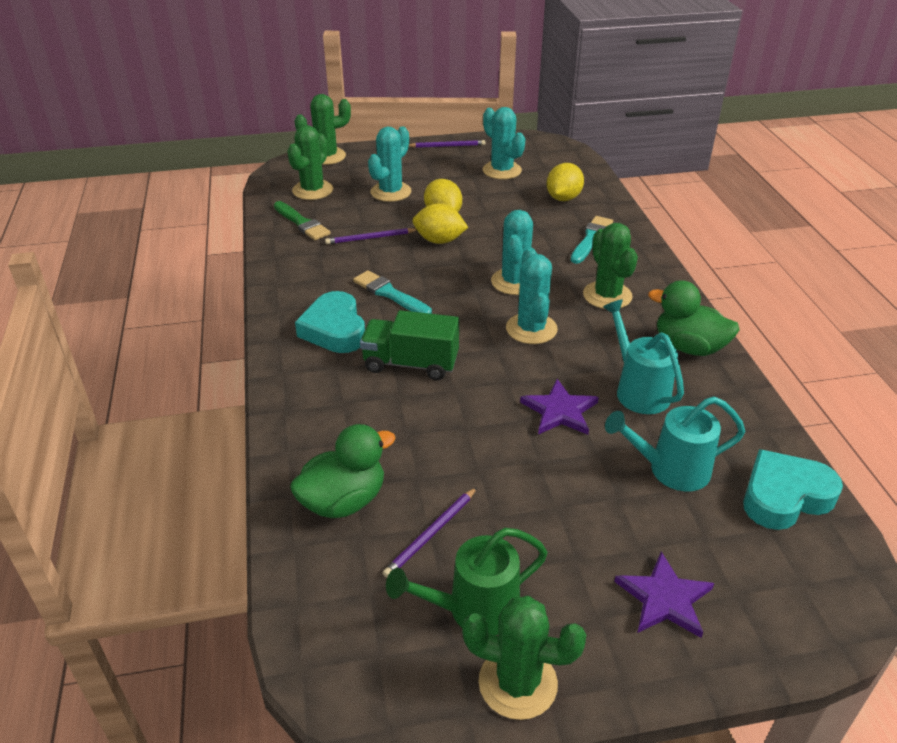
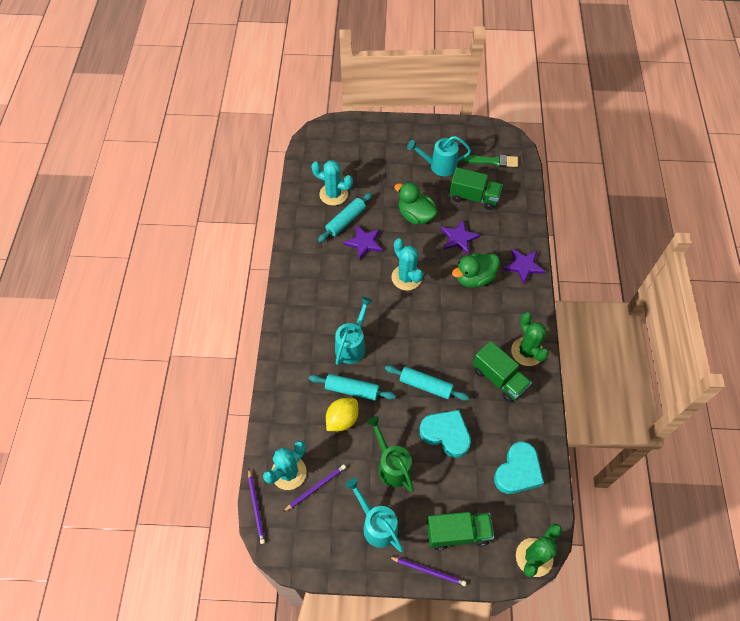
green cactus: [287,125,333,200] [295,94,351,165] [462,596,587,720] [583,223,638,309] = 4 -> [511,312,549,366] [516,524,562,577] = 2
green truck: [360,310,459,380] = 1 -> [426,512,494,550] [450,167,503,210] [473,341,532,403] = 3
purple star: [520,379,599,435] [614,552,714,638] = 2 -> [343,225,383,259] [441,220,480,254] [503,249,545,284] = 3
turquoise brush: [353,270,432,314] [571,216,613,264] = 2 -> none = 0
turquoise cactus: [368,127,411,202] [483,107,525,179] [491,210,533,295] [506,248,558,344] = 4 -> [263,441,307,490] [311,160,353,206] [391,238,423,291] = 3
turquoise rolling pin: none = 0 -> [309,374,396,401] [318,192,373,242] [385,365,469,401] = 3
turquoise watering can: [603,299,684,414] [605,397,745,491] = 2 -> [335,297,373,365] [345,478,404,552] [407,136,471,176] = 3
yellow lemon: [413,204,468,244] [424,179,462,212] [547,163,584,201] = 3 -> [326,398,359,431] = 1

